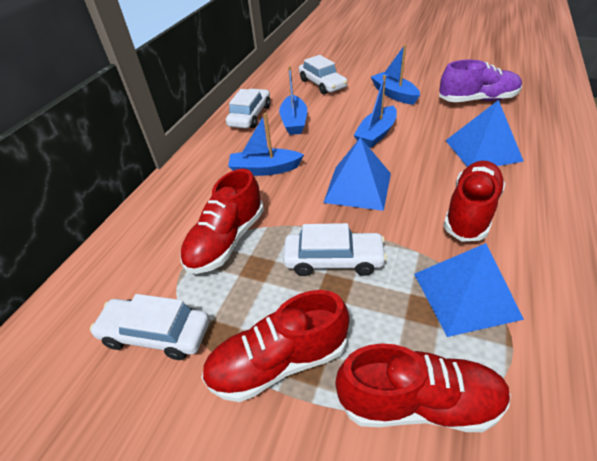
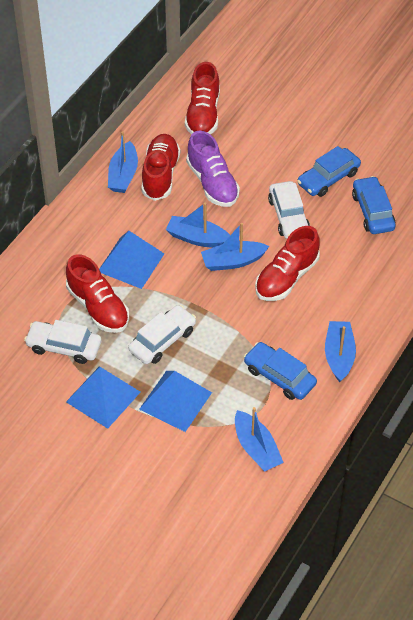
blue boat: [228,113,304,176] [279,66,307,135] [354,75,397,148] [371,44,420,105] = 4 -> [108,131,138,193] [166,203,230,247] [201,223,269,271] [235,407,284,472] [325,321,356,382] = 5
blue car: none = 0 -> [244,342,317,400] [297,146,361,197] [352,176,396,234] = 3
white car: [90,294,209,360] [226,89,270,129] [283,223,387,276] [299,55,347,94] = 4 -> [24,320,101,364] [128,305,196,364] [268,181,310,239] = 3

